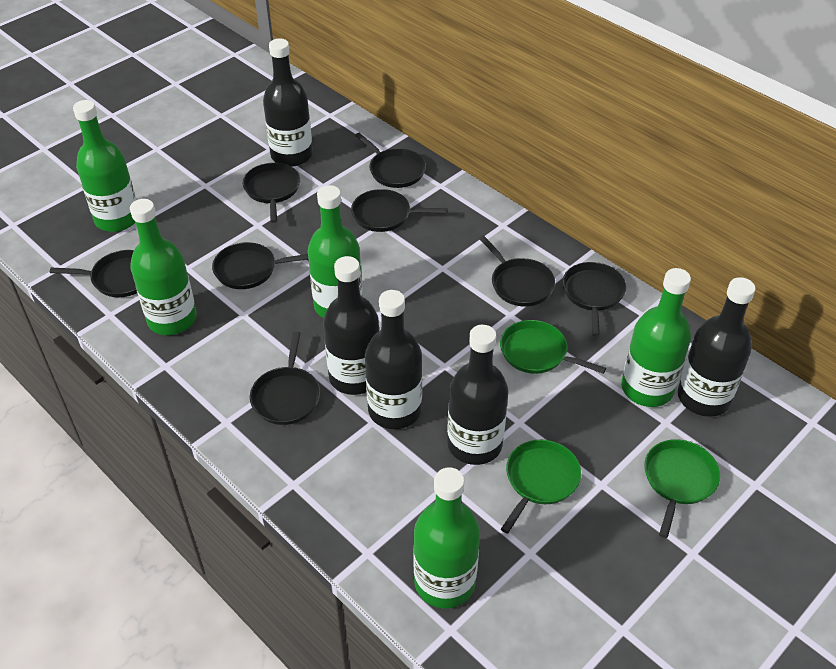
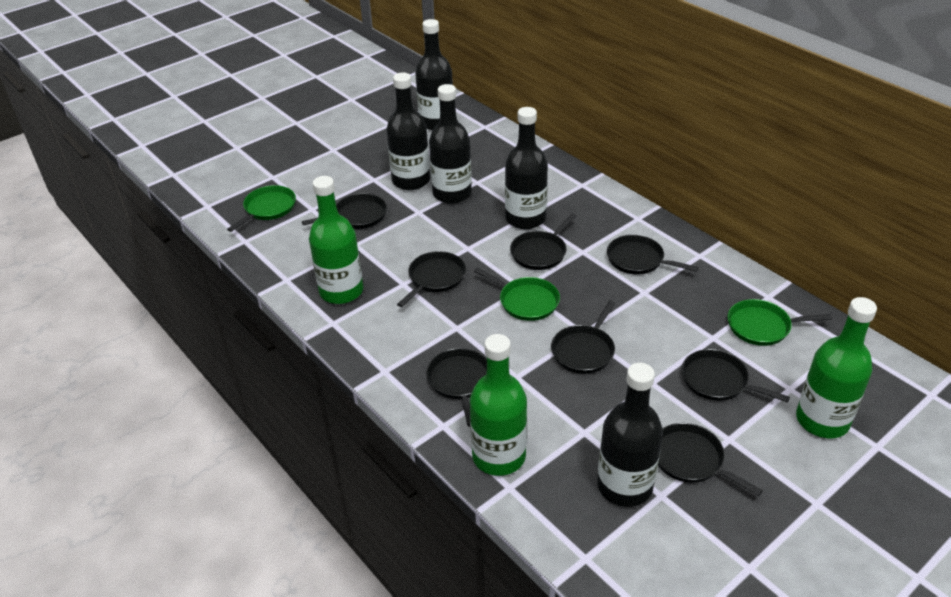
green bottle: [73,100,136,232] [130,199,197,335] [308,185,362,318] [414,467,480,608] [621,268,691,407] = 5 -> [309,176,363,304] [470,334,527,476] [796,297,877,438] = 3

